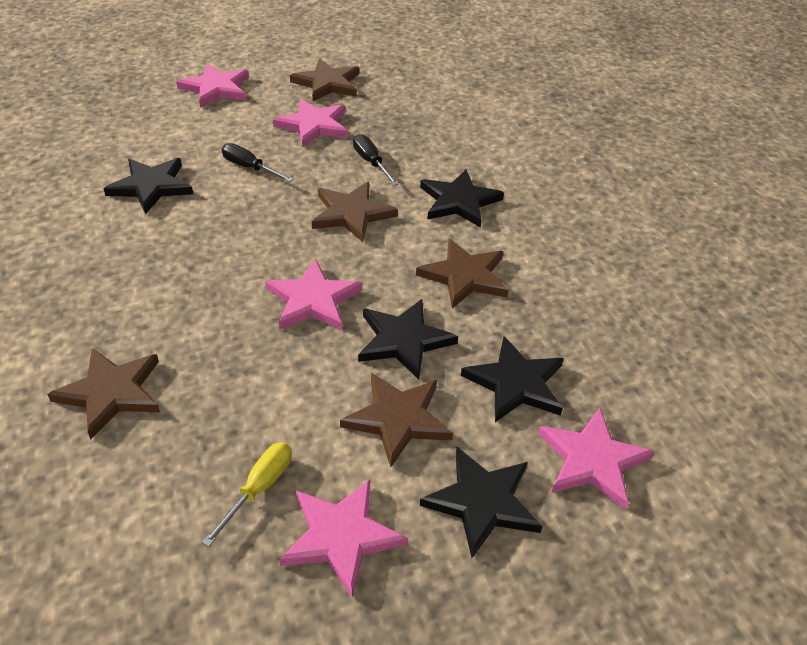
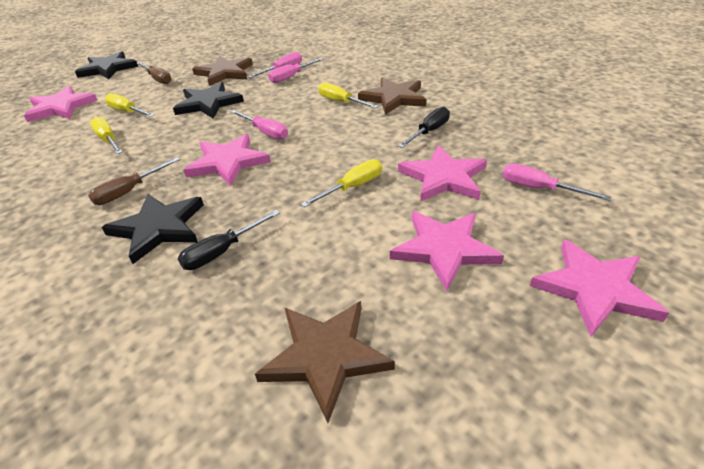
black star: [103,158,193,214] [358,299,458,380] [420,169,504,228] [420,447,542,558] [461,336,564,422] = 5 -> [75,51,138,79] [102,194,204,264] [173,82,244,119] = 3
brown screwdriver: none = 0 -> [88,157,180,205] [136,62,172,84] = 2
brown star: [47,348,160,440] [290,59,359,102] [312,182,398,242] [340,373,453,467] [416,239,509,309] = 5 -> [192,56,253,86] [255,301,395,423] [358,77,427,115] = 3
pink screwdriver: none = 0 -> [231,110,288,140] [248,52,302,78] [268,58,323,83] [502,163,611,201] = 4
yellow screwdriver: [202,442,292,547] = 1 -> [90,117,123,154] [105,93,154,117] [301,159,382,207] [318,82,378,108] = 4

